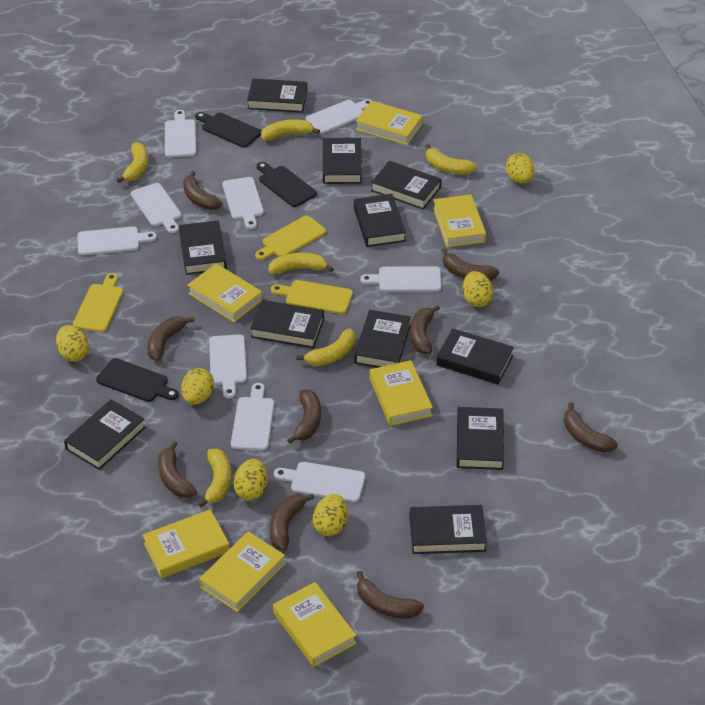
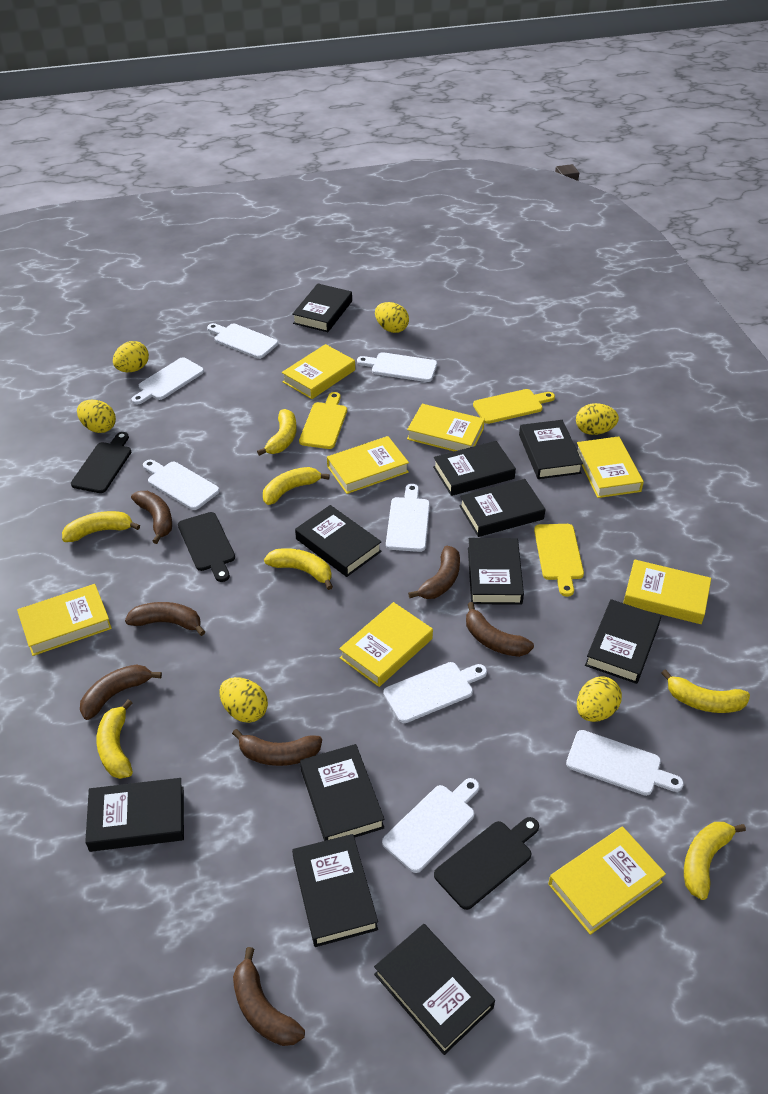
brown banana: [148,316,194,361] [158,441,197,498] [183,171,222,210] [270,493,314,551] [287,389,321,444] [357,571,424,619] [410,305,440,354] [441,248,499,281] [564,402,618,453] = 9 -> [80,664,162,720] [125,602,205,636] [131,491,172,544] [232,729,322,766] [233,947,305,1046] [408,546,460,599] [466,602,534,657] = 7
white cutting board: [77,227,157,255] [131,183,181,233] [165,110,196,157] [209,335,247,399] [222,177,264,229] [231,383,274,451] [274,462,365,502] [306,99,372,134] [360,266,442,292] = 9 -> [132,357,204,404] [143,460,220,510] [207,323,278,359] [357,352,437,382] [382,778,480,873] [383,662,487,723] [386,484,430,552] [566,730,684,796] = 8
yellow banana: [116,142,148,183] [198,449,231,508] [261,119,320,141] [269,253,334,274] [296,328,356,366] [425,144,477,175] = 6 -> [62,511,140,542] [96,699,133,779] [257,409,297,456] [263,467,330,505] [264,548,333,590] [661,669,750,713] [684,822,746,900] = 7
yellow book: [142,509,230,578] [188,264,263,322] [199,531,286,612] [273,582,356,667] [356,101,423,145] [369,360,433,426] [433,194,486,247] = 7 -> [17,584,112,656] [282,344,355,399] [327,436,409,494] [339,602,433,687] [407,404,485,451] [548,826,666,935] [577,436,644,498] [623,559,711,624] = 8

